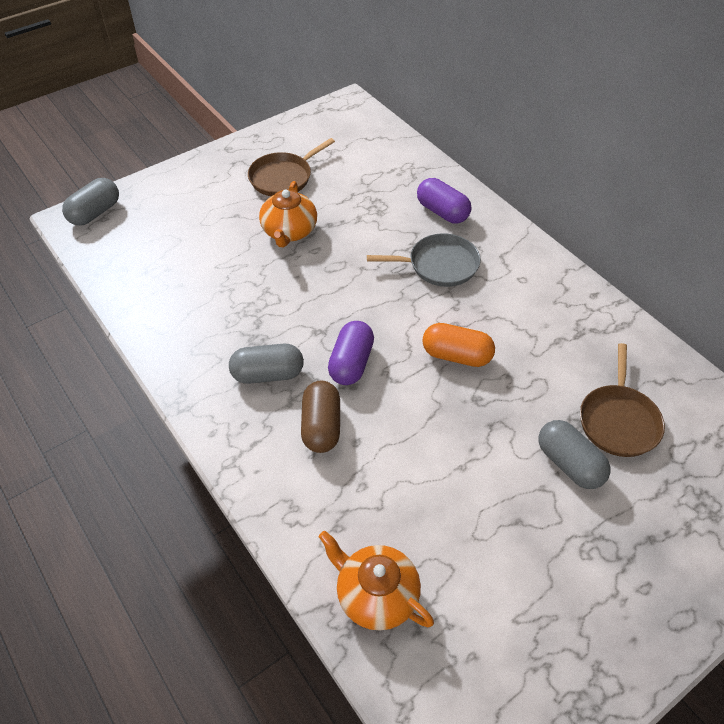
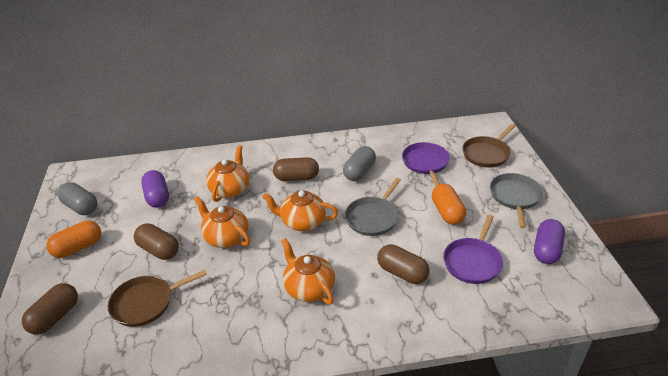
brown capsule: [301,381,340,453] = 1 -> [22,283,78,335] [134,223,179,260] [273,157,319,181] [377,244,429,284] = 4
grey capsule: [62,178,119,226] [229,344,304,384] [538,420,611,489] = 3 -> [58,182,98,215] [343,146,376,181] = 2
grey pan: [367,233,481,287] = 1 -> [345,178,401,236] [490,173,543,228] = 2
orange capsule: [422,323,495,367] = 1 -> [46,220,101,258] [432,184,466,225] = 2
orange teapot: [259,181,317,247] [318,531,434,631] = 2 -> [194,196,250,248] [206,145,249,202] [262,191,338,231] [281,238,335,304] = 4
purple pan: none = 0 -> [402,142,450,187] [443,215,503,284] = 2

